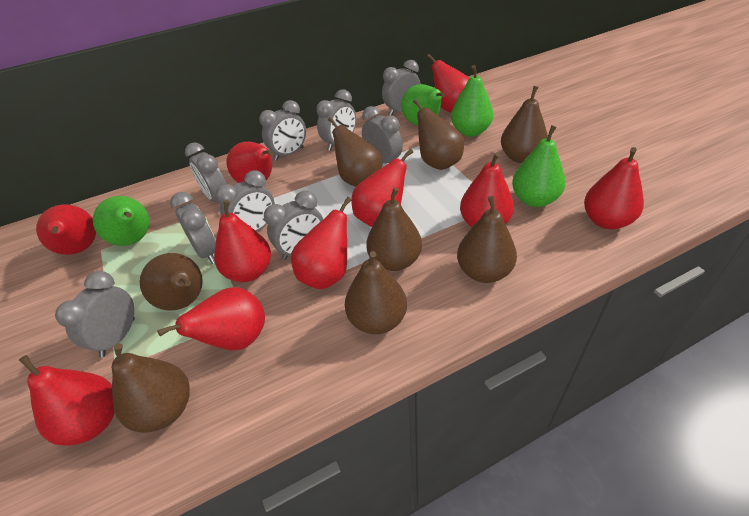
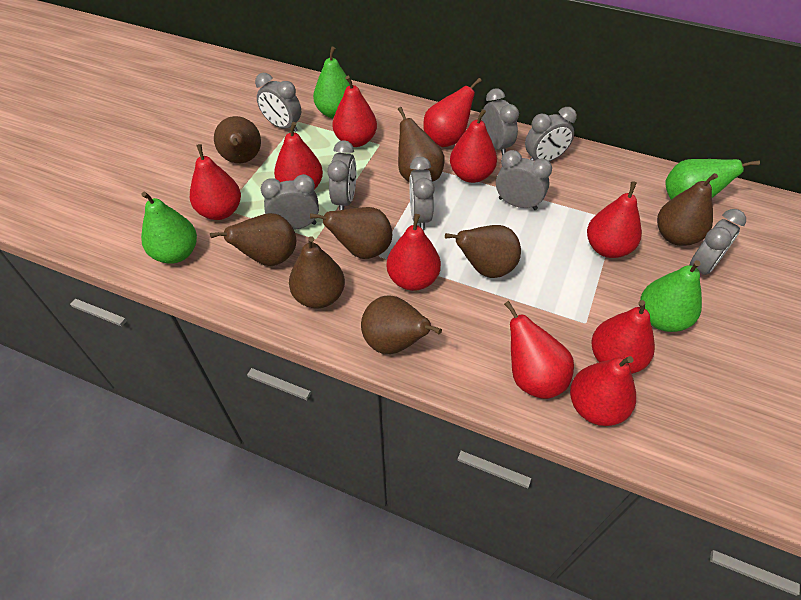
grey clock: [55,271,135,357] [170,192,216,264] [185,142,226,202] [215,170,275,232] [259,100,306,160] [264,190,323,260] [316,89,356,151] [362,106,403,164] [382,60,421,116] = 9 -> [255,73,301,132] [261,174,319,230] [327,140,356,210] [409,157,435,230] [482,88,519,156] [496,150,552,210] [525,107,577,162] [690,209,746,275] = 8

